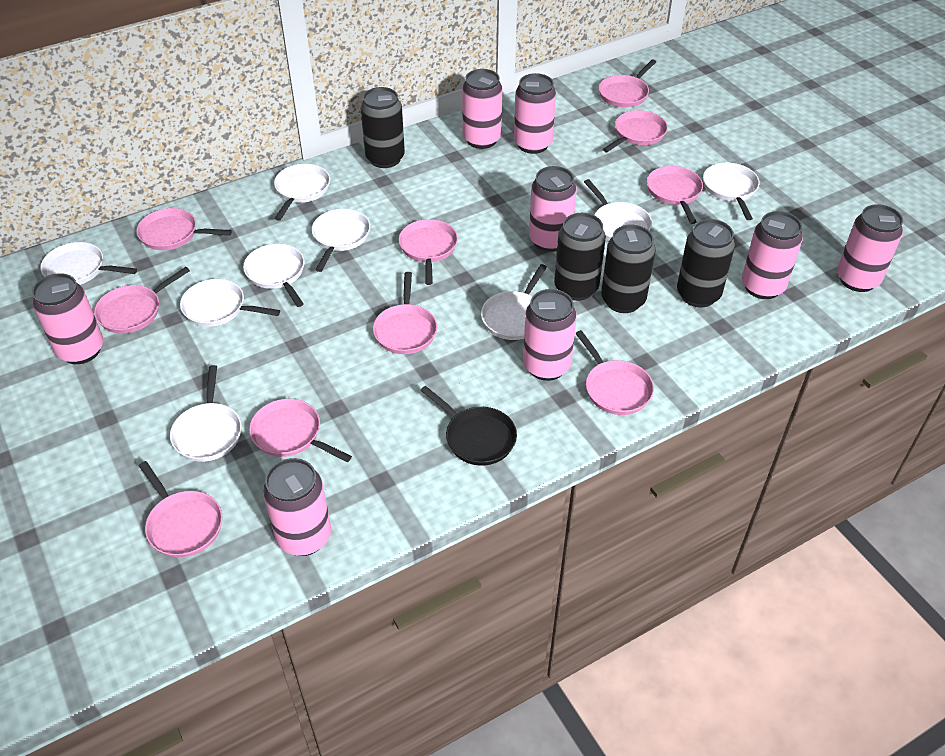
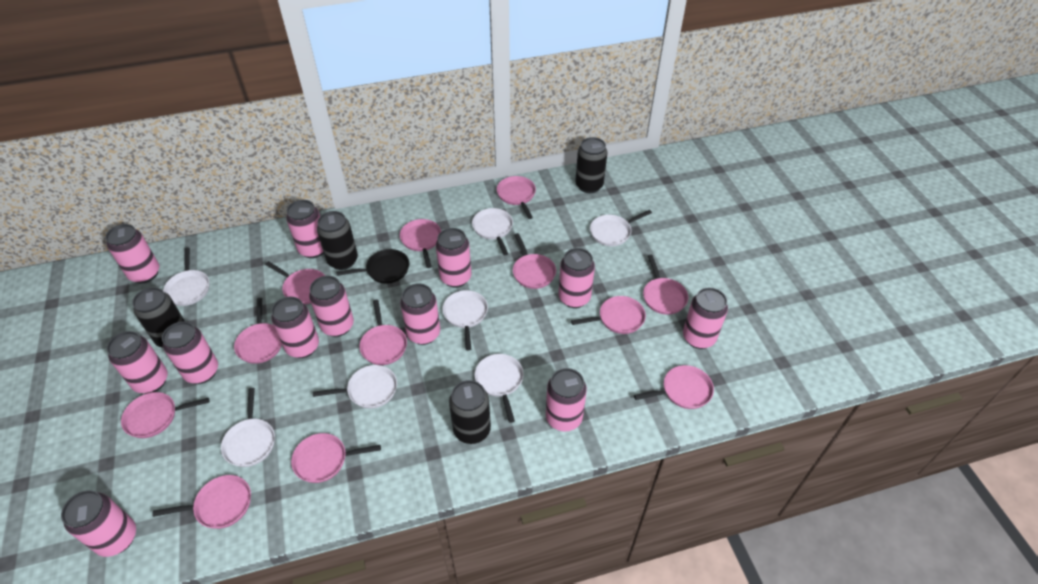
pink can: [32,273,103,364] [263,458,331,556] [462,69,503,149] [514,73,556,154] [523,289,577,381] [529,166,577,252] [742,211,803,299] [837,204,903,292] = 8 -> [61,490,136,557] [105,224,159,283] [107,331,168,394] [162,322,218,384] [271,297,319,358] [286,200,324,258] [309,276,354,337] [400,283,440,345] [436,228,471,287] [546,368,587,431] [558,248,595,308] [683,288,728,349] = 12
pink pan: [94,267,190,333] [137,208,232,250] [139,461,223,558] [249,399,352,462] [373,272,437,354] [399,219,458,285] [575,330,654,415] [598,59,656,108] [603,110,668,152] [647,166,703,224] = 10 -> [121,392,209,438] [152,475,251,529] [234,298,282,364] [265,261,325,305] [291,433,381,483] [359,300,407,365] [400,219,441,268] [497,176,536,219] [513,233,556,289] [571,296,646,334] [634,365,714,409] [643,255,688,315] = 12
white pan: [40,242,137,285] [170,365,242,462] [180,279,280,327] [243,244,305,307] [274,164,330,220] [312,209,370,272] [481,264,547,340] [584,179,652,240] [703,163,759,220] = 9 -> [163,248,209,306] [221,388,275,467] [313,365,397,409] [442,290,488,350] [472,208,513,255] [475,354,524,423] [590,210,652,246] = 7

